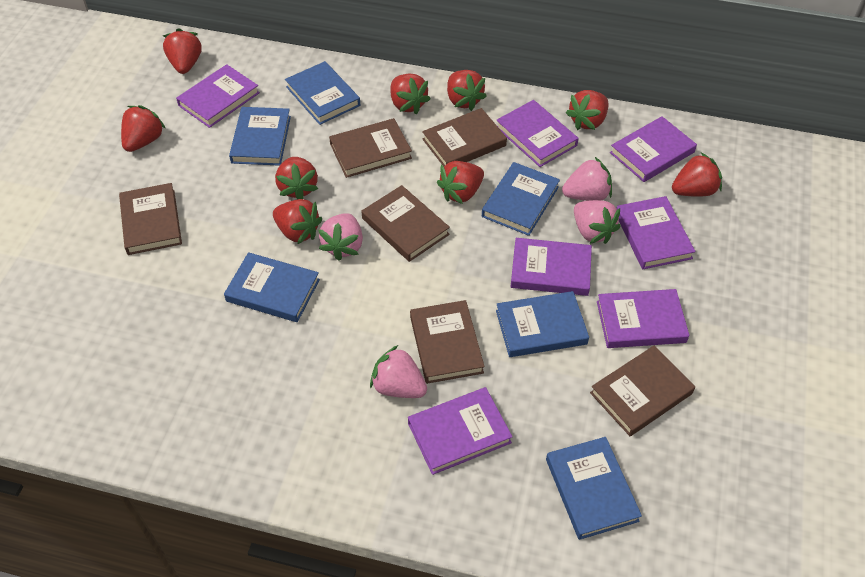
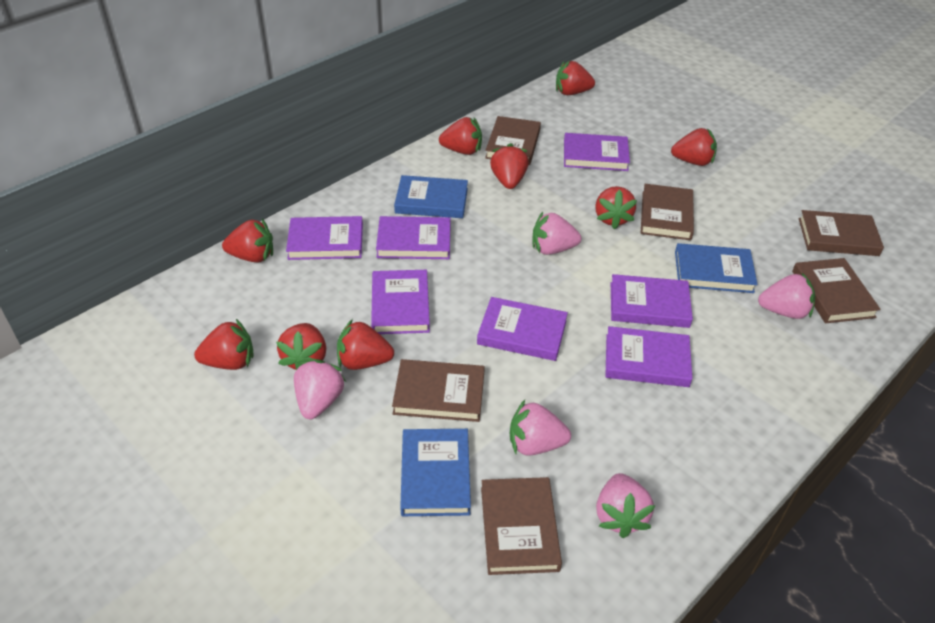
blue book: [224,252,320,322] [229,107,291,166] [285,61,360,125] [482,162,560,236] [496,291,589,357] [546,437,642,540] = 6 -> [394,175,468,218] [400,429,471,516] [675,243,758,293] = 3
pink strawberry: [318,213,363,261] [370,345,427,398] [562,157,612,201] [574,200,621,244] = 4 -> [294,359,346,419] [510,400,571,456] [532,212,581,255] [596,473,655,538] [758,273,815,319] = 5

